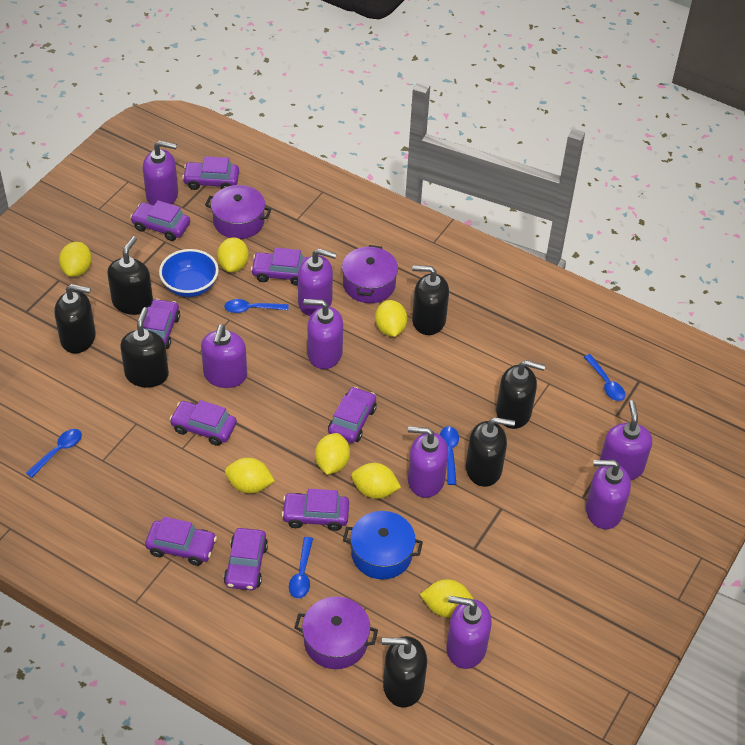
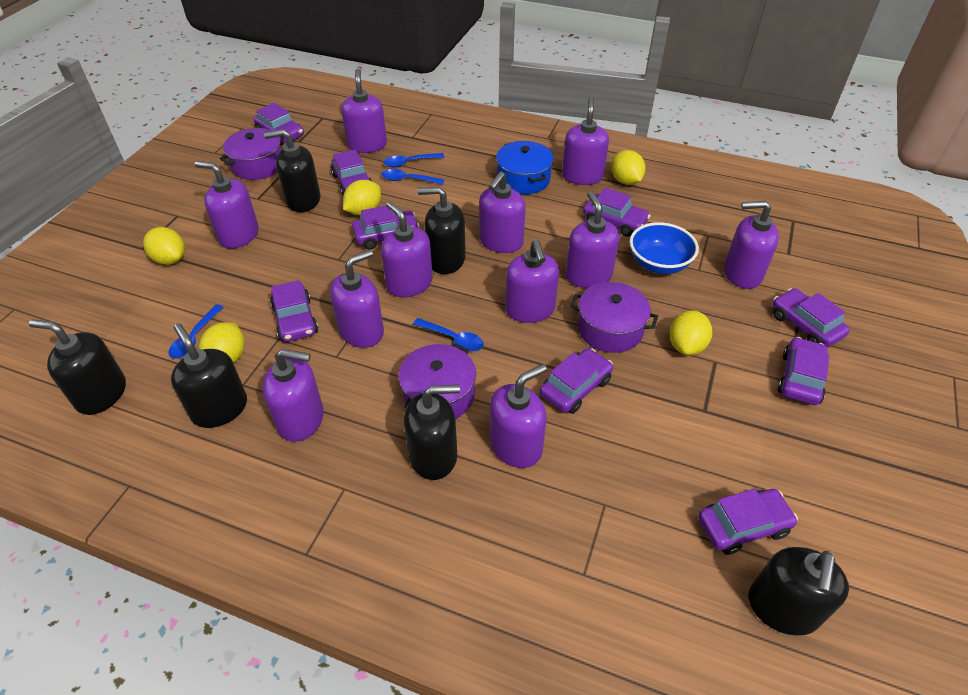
black soap dispenser: [54,284,96,353] [107,236,153,315] [120,307,169,388] [382,636,427,708] [412,265,449,335] [466,417,515,487] [496,360,545,429] = 7 -> [29,319,126,415] [171,323,247,428] [264,129,320,212] [404,385,460,480] [418,187,466,274] [749,547,849,635] = 6
blue spoon: [26,429,82,478] [224,299,289,313] [289,537,313,598] [440,426,459,485] [584,354,625,401] = 5 -> [169,304,224,359] [382,169,444,185] [384,153,444,167] [413,318,484,351] = 4
purple soap dispenser: [143,141,178,205] [201,324,247,388] [298,248,337,316] [304,299,343,369] [408,426,448,498] [446,596,492,669] [586,460,631,529] [599,400,652,480] = 8 -> [195,161,259,249] [262,349,324,442] [330,250,384,348] [341,69,387,153] [381,202,433,297] [479,172,526,253] [490,364,547,468] [505,240,559,323] [562,97,609,185] [565,191,620,288] [724,201,779,289] = 11
yellow lemon: [59,242,92,277] [217,238,249,272] [225,458,275,493] [315,433,350,475] [351,463,401,499] [375,300,408,337] [420,579,473,618] = 7 -> [143,227,185,265] [199,322,244,363] [343,180,381,215] [611,150,646,185] [670,310,712,355] = 5

